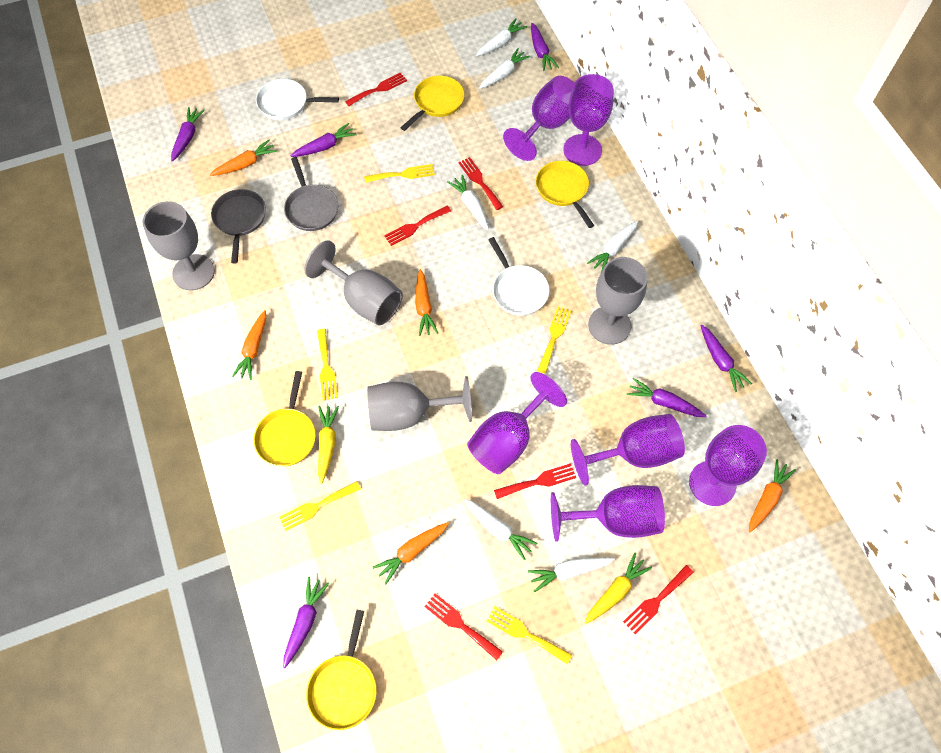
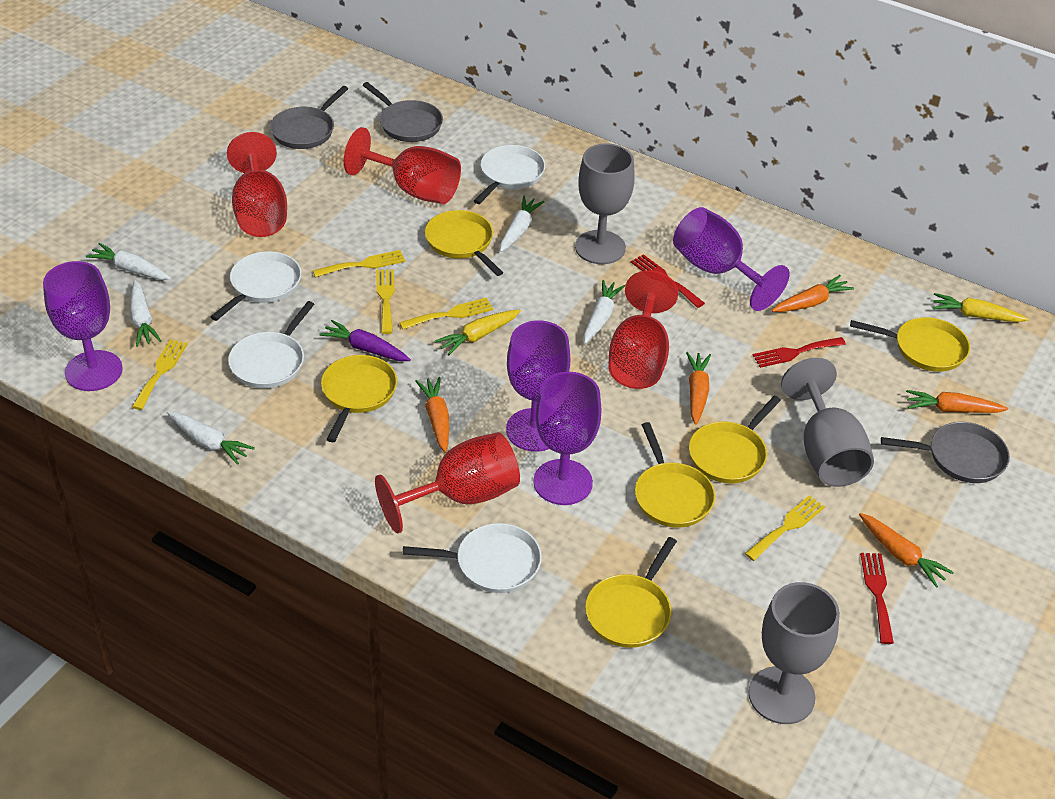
grey goblet: [143,201,215,290] [304,240,403,325] [367,376,472,431] [588,257,648,345] = 4 -> [575,143,635,264] [748,582,840,724] [781,358,874,487] = 3
grey pan: [211,189,266,263] [284,157,338,231] = 2 -> [270,86,348,149] [363,82,443,142] [881,422,1010,483] = 3
purple carrot: [171,107,205,162] [283,577,329,668] [291,123,357,157] [531,23,559,71] [627,378,706,417] [701,325,752,392] = 6 -> [319,320,411,361] = 1
purple goblet: [467,372,567,474] [503,76,575,161] [551,485,665,542] [563,74,614,166] [571,414,685,485] [689,425,767,506] = 6 -> [43,261,123,391] [506,320,570,452] [534,372,601,505] [673,207,790,311] = 4
red fork: [345,72,407,106] [384,206,451,246] [424,593,503,660] [459,157,503,210] [494,463,576,499] [623,565,694,634] = 6 -> [631,254,705,308] [753,337,846,368] [860,553,894,644] = 3
red goblet: none = 0 -> [227,132,287,237] [344,127,461,204] [375,432,520,533] [608,270,678,389] = 4
white carrot: [447,175,489,230] [463,499,537,560] [476,18,527,56] [479,48,530,89] [528,557,615,592] [587,221,638,272] = 6 -> [86,243,171,280] [130,280,161,347] [167,411,255,465] [500,196,544,252] [584,280,625,344] = 5
white pan: [256,79,339,120] [488,237,549,316] = 2 -> [211,251,301,321] [228,301,314,388] [402,523,542,593] [474,145,545,204] = 4
yellow pan: [254,371,316,466] [306,610,377,730] [400,76,464,131] [536,161,594,228] = 4 -> [321,355,397,442] [425,210,503,276] [585,537,677,648] [635,422,715,528] [689,396,781,484] [850,317,970,372] = 6

